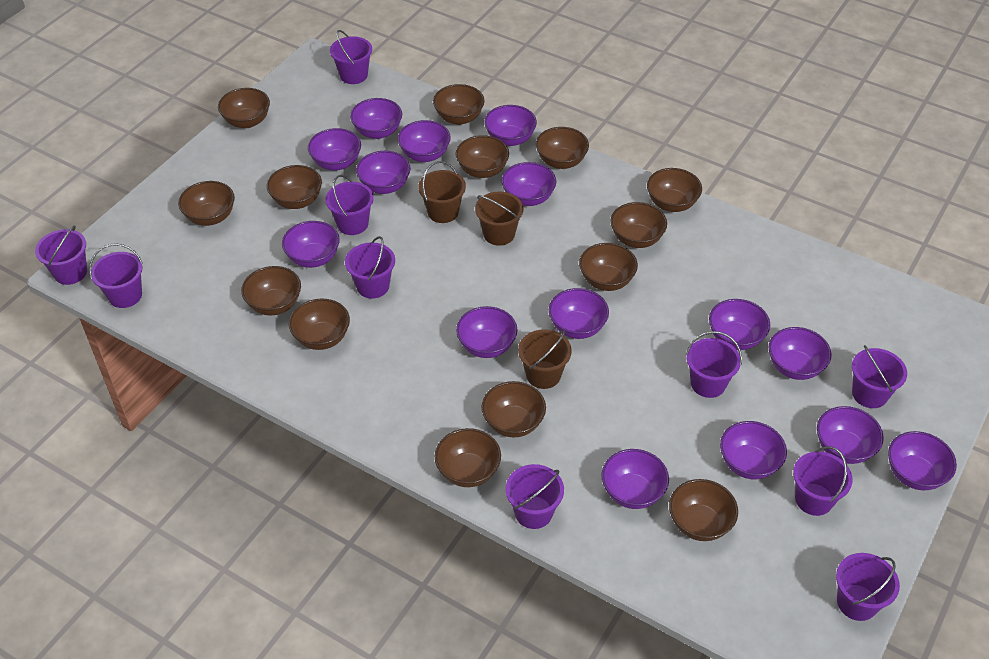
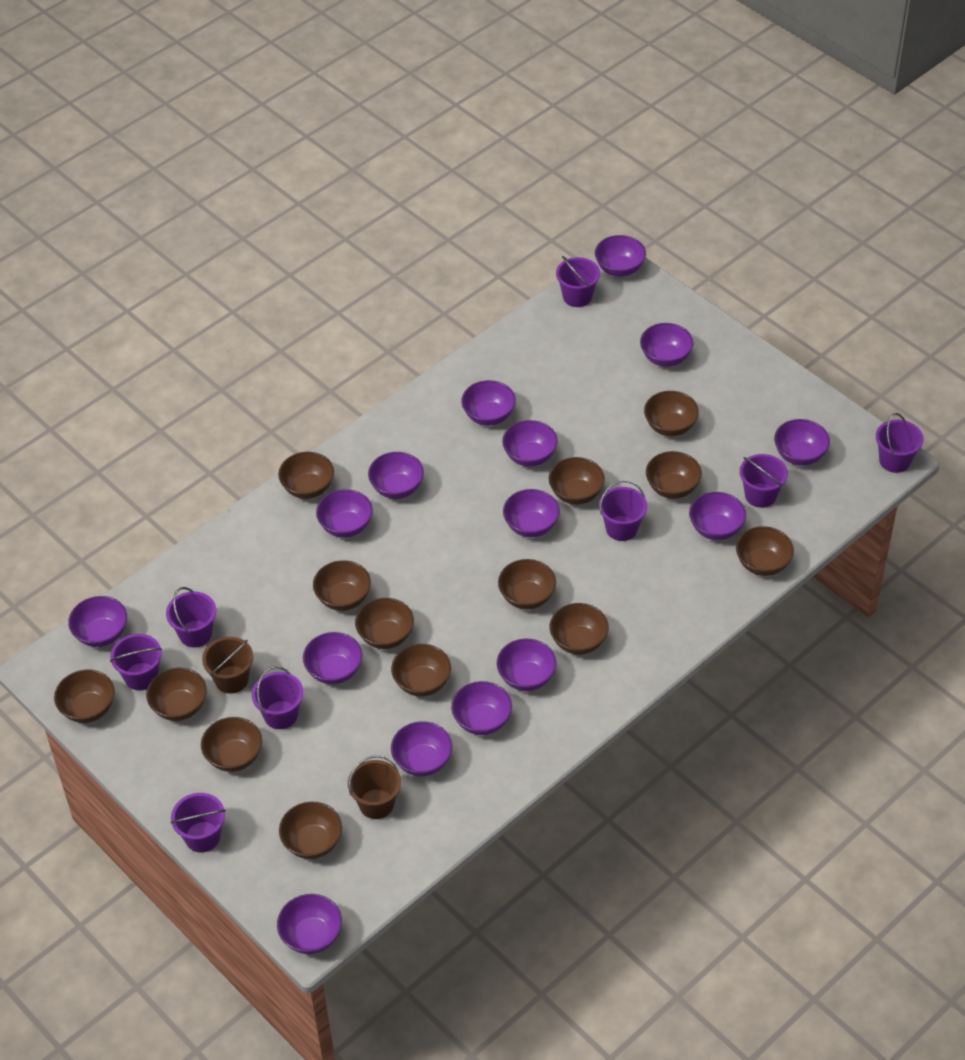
brown bucket: [418,161,466,223] [475,192,523,246] [518,329,572,389] = 3 -> [202,637,253,694] [348,755,401,819] = 2
purple bucket: [35,225,87,285] [89,243,143,308] [326,175,374,235] [330,30,372,84] [345,236,395,299] [506,464,564,529] [686,331,742,398] [793,446,852,516] [836,553,900,621] [852,345,907,408] = 10 -> [110,634,162,690] [166,587,216,647] [170,793,226,852] [252,666,303,729] [556,256,600,307] [599,480,647,541] [740,454,788,508] [876,413,924,473] = 8

